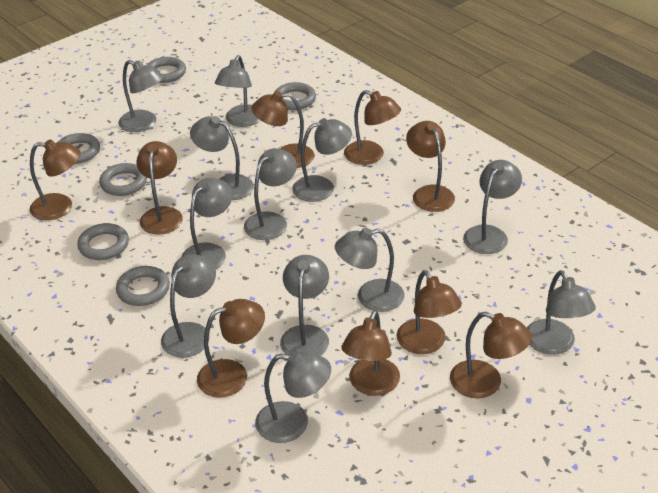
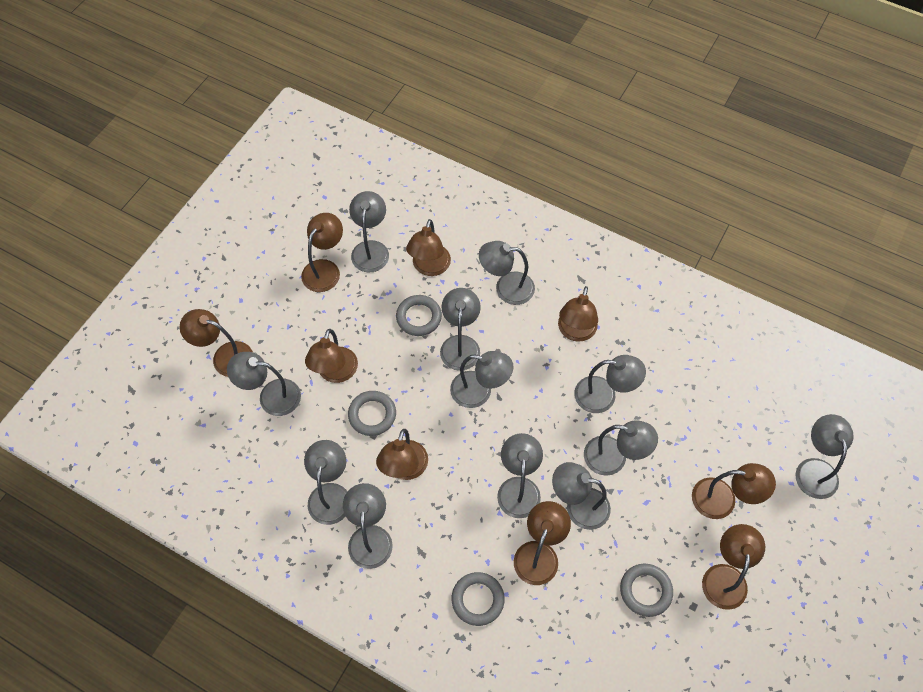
grey ring: [58,133,100,164] [77,223,129,260] [99,163,147,196] [116,266,170,306] [147,57,186,83] [275,82,316,110] = 6 -> [348,391,396,436] [396,295,442,336] [452,572,505,626] [620,564,673,617] = 4

